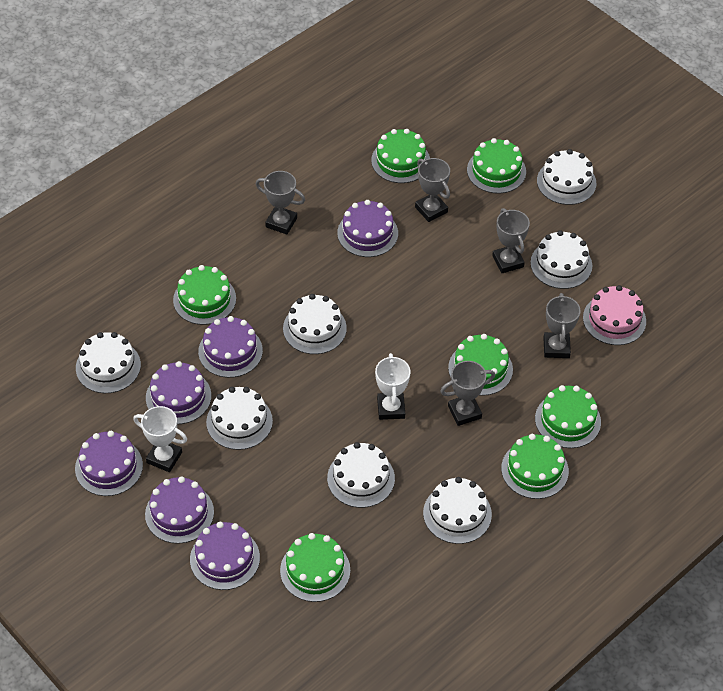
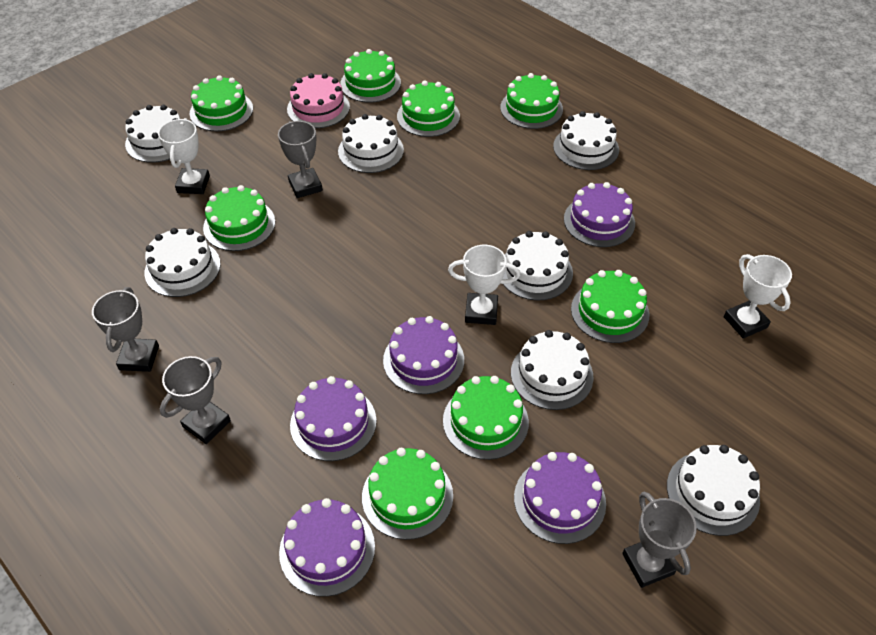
green cake: [173,265,236,325] [280,533,350,602] [371,129,430,183] [448,334,513,396] [467,138,526,193] [501,434,569,499] [535,385,601,448] = 7 -> [190,75,253,131] [203,185,275,251] [340,49,401,103] [362,448,453,540] [397,81,460,137] [443,376,529,460] [500,73,563,129] [571,270,649,343] = 8
grey trophy: [256,171,305,235] [415,158,450,222] [440,361,495,426] [492,208,530,273] [543,293,581,358] = 5 -> [92,287,159,372] [160,356,231,444] [278,121,323,198] [622,492,697,588] = 4
purple cake: [75,431,143,496] [145,476,214,544] [146,361,211,424] [190,522,260,590] [198,316,263,378] [337,200,398,257] = 6 -> [279,498,375,597] [290,376,376,461] [383,316,464,394] [514,452,606,544] [564,182,635,247] = 5
white trophy: [133,406,187,472] [375,353,411,420] = 2 -> [158,118,210,194] [448,245,520,325] [724,254,792,338] = 3

